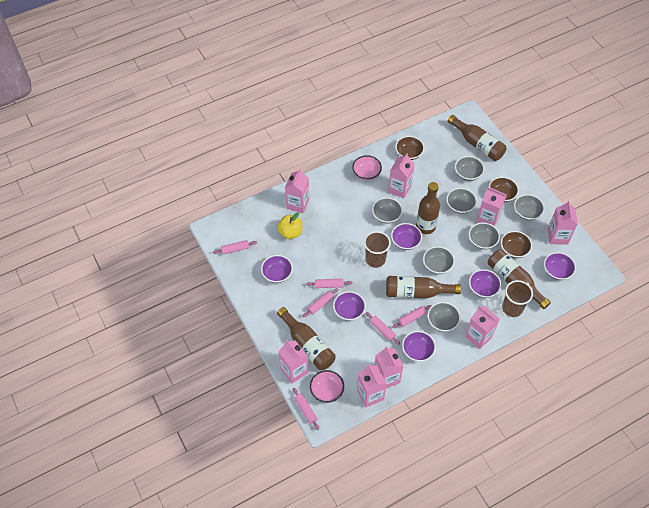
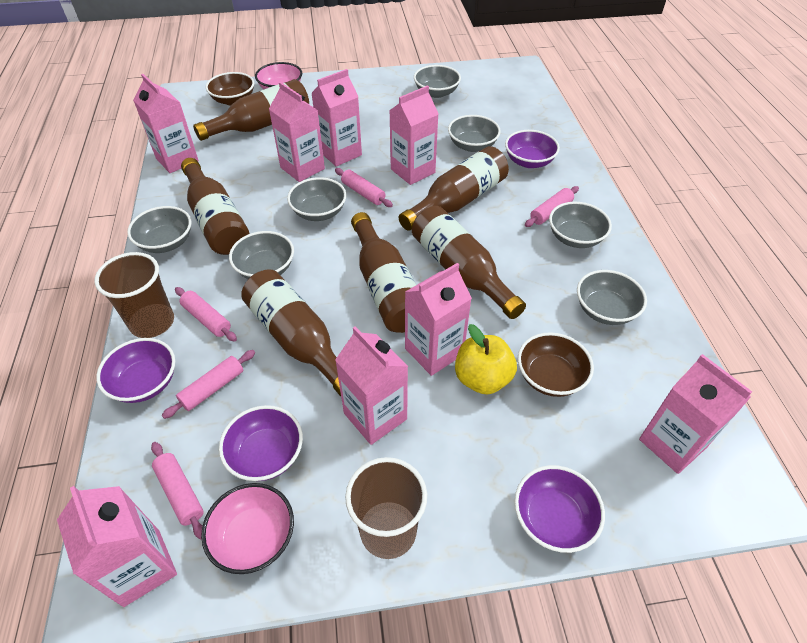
brown bottle: [277,307,336,370] [386,276,461,298] [416,182,440,234] [448,115,506,161] [488,249,551,309] = 5 -> [181,158,249,255] [193,79,309,141] [241,269,341,396] [351,212,416,333] [399,146,509,231] [412,206,526,319] = 6
brown bowl: [395,136,424,160] [489,177,519,202] [501,231,532,258] = 3 -> [206,72,254,106] [518,332,594,397] = 2
pink rolling pin: [213,240,257,255] [293,388,319,430] [302,288,338,318] [306,279,352,288] [366,312,400,345] [392,305,432,328] = 6 -> [151,442,204,540] [162,350,255,419] [175,287,237,341] [335,168,393,207] [525,186,579,227] = 5
purple bowl: [261,255,293,283] [333,291,366,321] [391,223,422,250] [402,331,436,362] [469,269,501,298] [544,252,576,280] = 6 -> [96,338,175,403] [219,405,303,481] [505,130,560,168] [514,465,605,553] = 4

